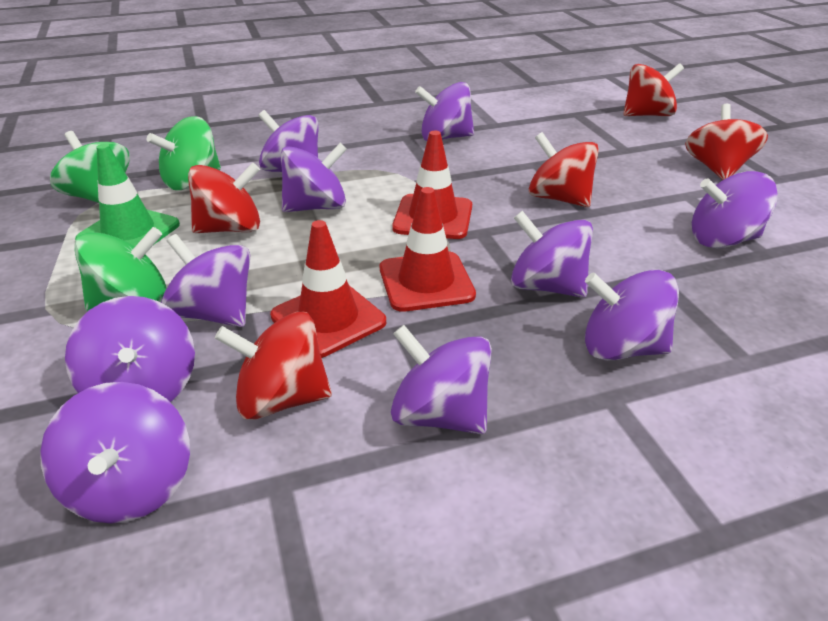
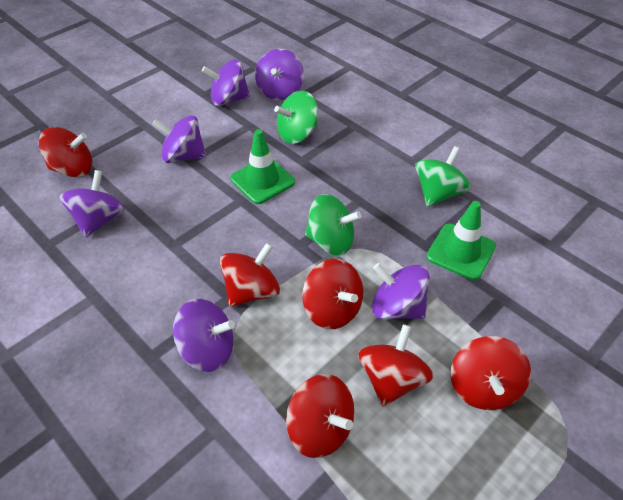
green traffic cone: [75,144,180,246] = 1 -> [230,129,295,204] [426,201,496,280] = 2
purple spinning top: [40,382,190,524] [65,296,195,402] [161,234,250,327] [258,110,319,172] [281,143,347,212] [391,325,492,434] [415,82,474,141] [511,211,593,298] [585,270,679,361] [692,171,778,248] = 10 -> [59,170,125,238] [152,115,206,163] [173,299,235,372] [202,59,250,106] [255,49,304,100] [372,263,430,320] = 6
red spinning top: [188,163,260,233] [215,311,332,420] [529,132,599,207] [623,63,684,116] [685,104,768,180] = 5 -> [38,127,92,177] [220,243,280,307] [286,374,354,458] [302,259,363,329] [358,324,434,407] [451,336,531,410] = 6
red traffic cone: [270,220,386,358] [380,187,476,312] [392,131,472,239] = 3 -> none = 0

